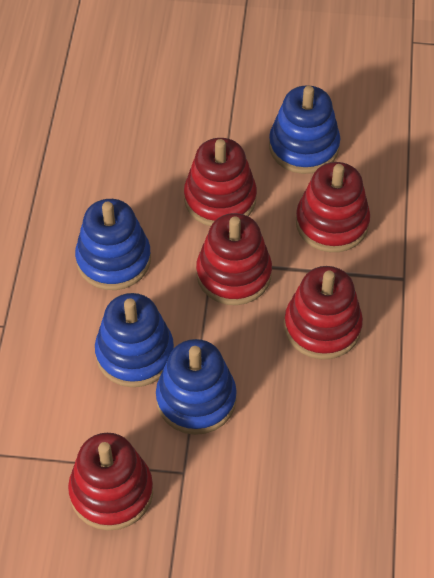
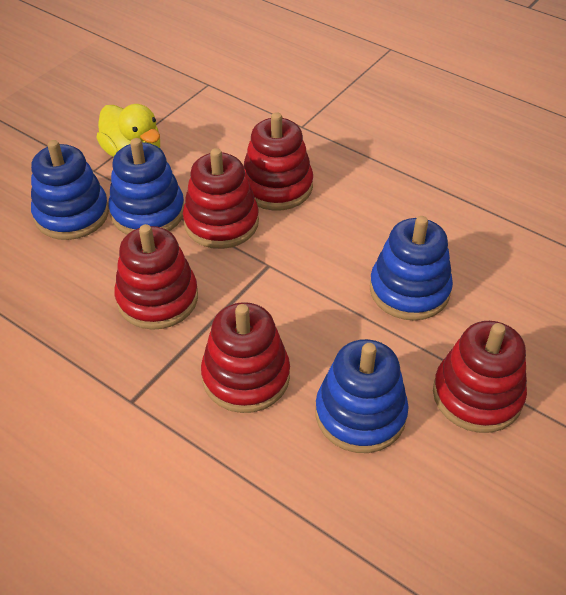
yellow duck: none = 0 -> [96,104,160,157] = 1

